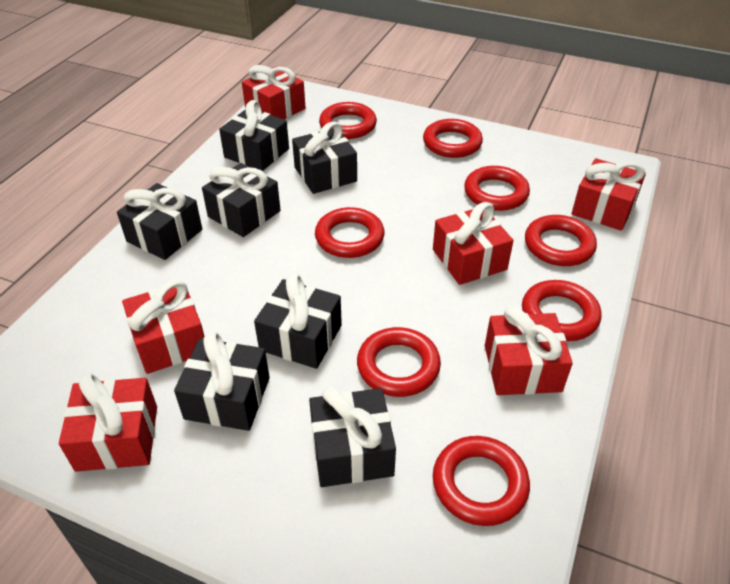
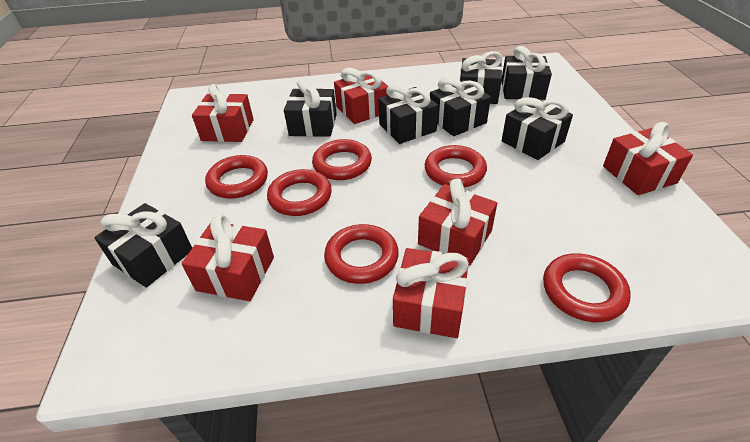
red ring: [315,207,384,258] [319,102,377,139] [357,327,441,397] [423,119,483,158] [433,436,530,526] [464,166,530,211] [522,280,602,341] [525,215,597,266] = 8 -> [205,155,268,199] [267,169,332,216] [312,139,372,180] [324,224,399,284] [425,145,487,187] [543,253,631,322] = 6

